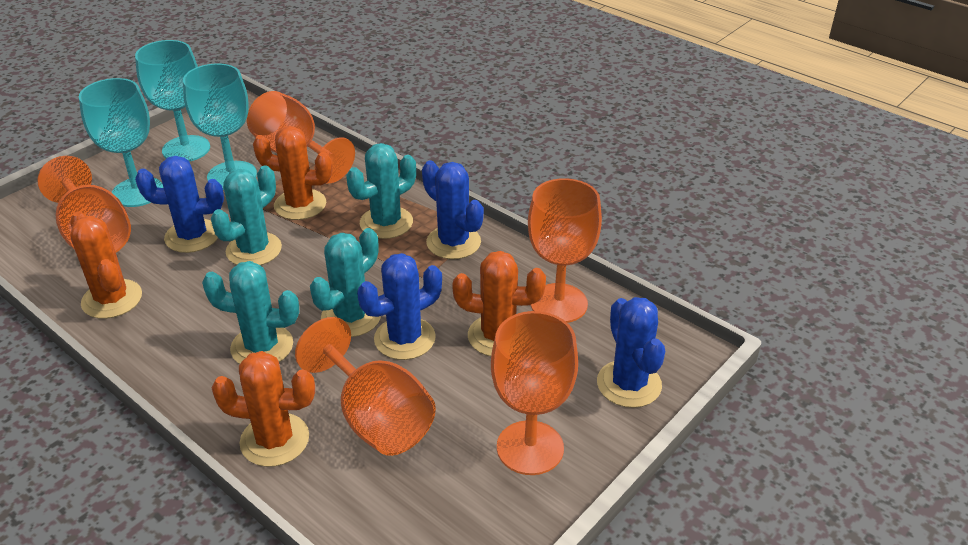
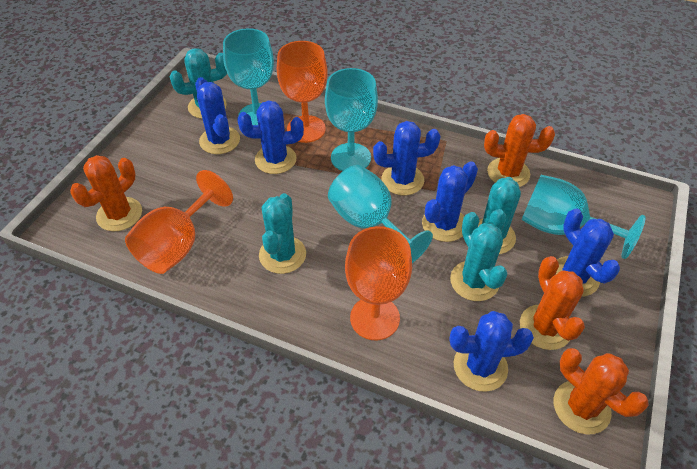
blue cactus: [135,156,224,253] [357,253,442,360] [422,160,484,259] [597,297,665,408] = 4 -> [195,77,240,154] [237,100,304,174] [373,121,440,195] [422,161,478,242] [449,311,534,392] [556,208,620,297] = 6
orange goblet: [37,156,131,252] [247,91,355,183] [295,317,436,456] [491,311,578,475] [528,178,602,323] = 5 -> [125,170,233,274] [277,41,328,143] [345,226,412,340] = 3
turquoise goblet: [79,78,164,207] [135,40,210,162] [183,63,257,190] = 3 -> [223,28,274,125] [325,68,378,171] [328,165,433,263] [521,175,646,259] = 4

